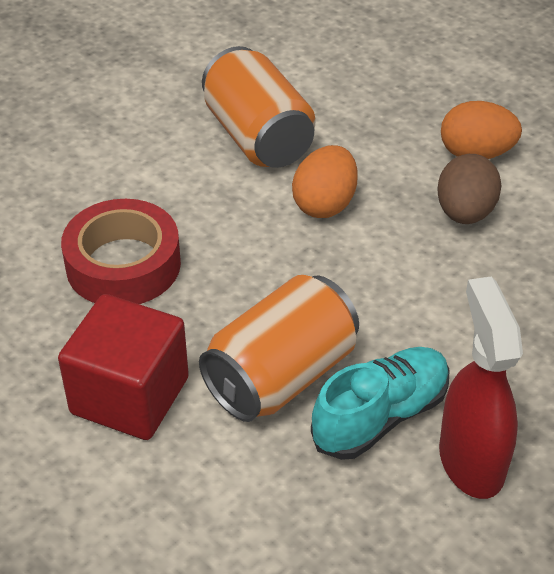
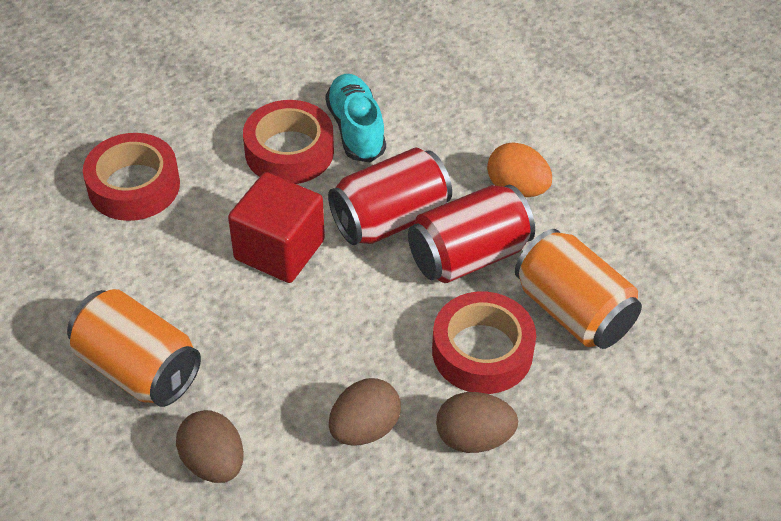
brown egg: [437,154,502,224] = 1 -> [176,410,244,483] [329,378,401,446] [436,392,518,453] = 3
orange egg: [292,145,358,218] [441,101,522,159] = 2 -> [487,142,552,197] = 1
red can: none = 0 -> [328,147,452,245] [408,185,535,283] = 2
red spray bottle: [439,276,523,499] = 1 -> none = 0
red tape: [61,199,181,304] = 1 -> [83,133,180,221] [243,100,334,184] [432,292,536,394] = 3

